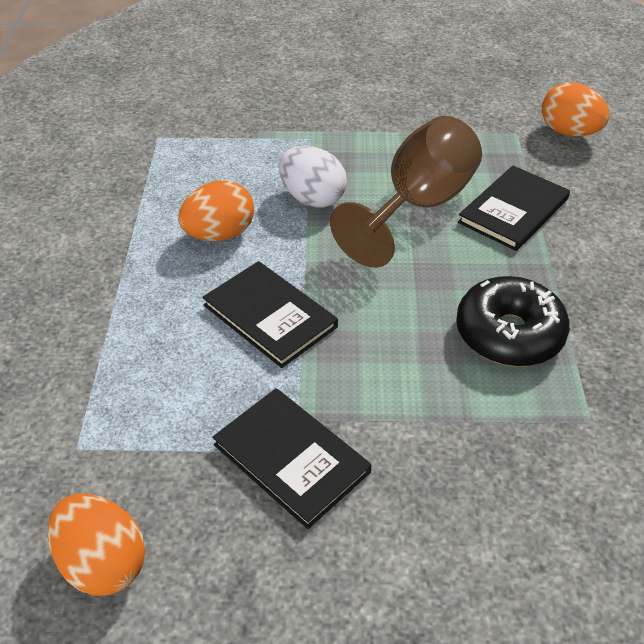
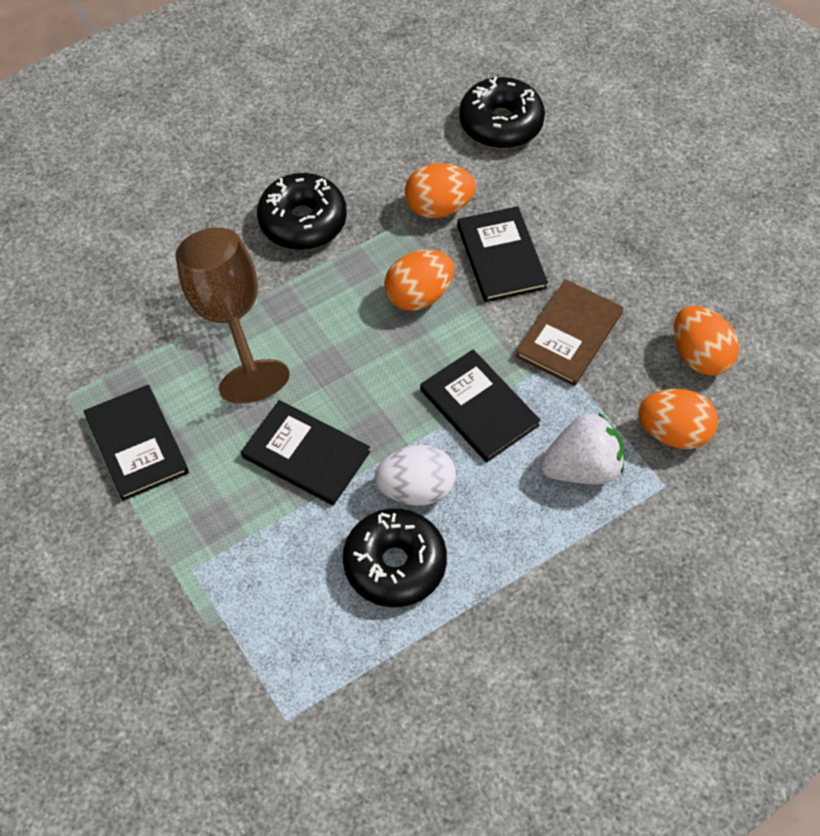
black book: [202,261,338,368] [212,388,371,529] [458,166,570,251] = 3 -> [84,385,189,501] [241,400,370,506] [420,349,541,462] [457,206,548,302] = 4
black donut: [456,276,570,367] = 1 -> [257,173,347,250] [343,508,447,607] [459,76,545,149] = 3
brown book: none = 0 -> [515,279,623,386] = 1
orange egg: [48,494,145,596] [178,180,254,241] [542,82,609,137] = 3 -> [384,250,454,311] [405,163,476,218] [638,389,718,449] [674,306,739,375] = 4
white strawberry: none = 0 -> [540,412,624,484] = 1

